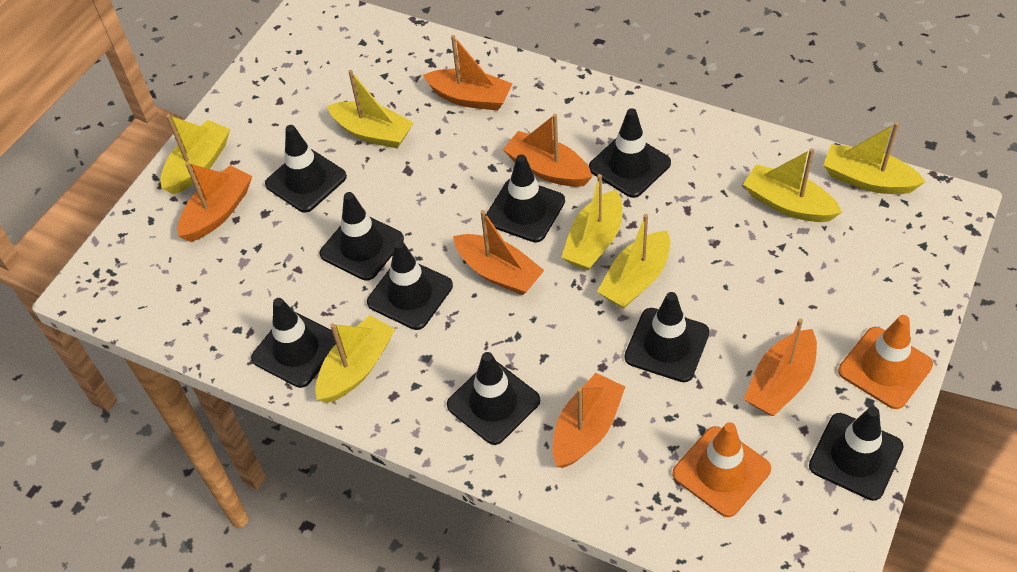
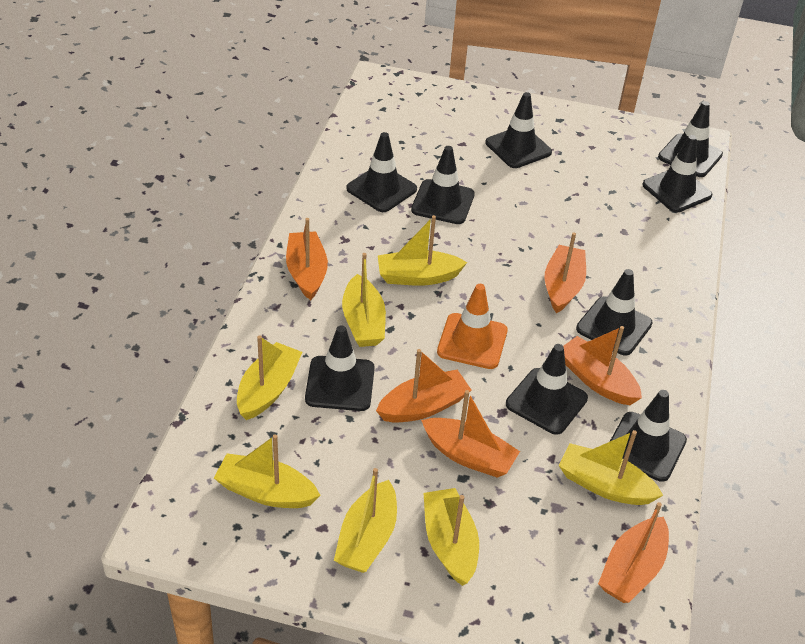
orange traffic cone: [672,422,771,517] [838,315,933,409] = 2 -> [437,284,508,369] = 1

